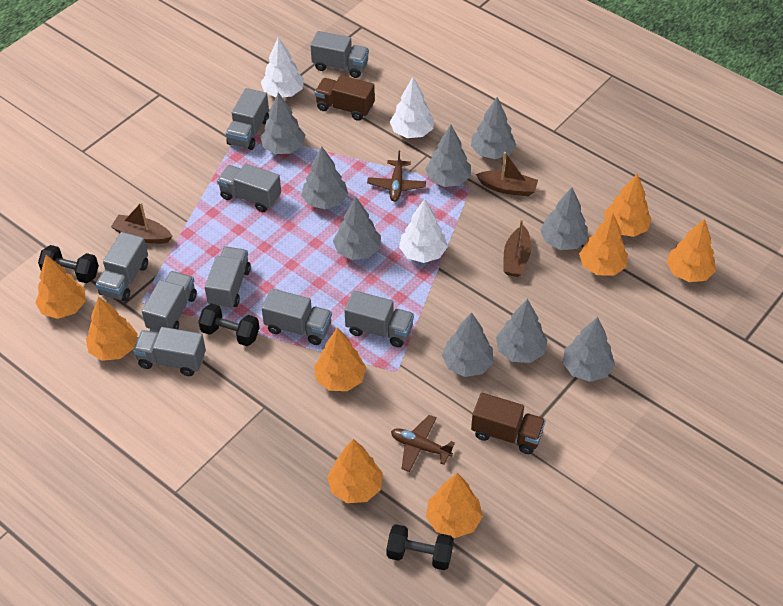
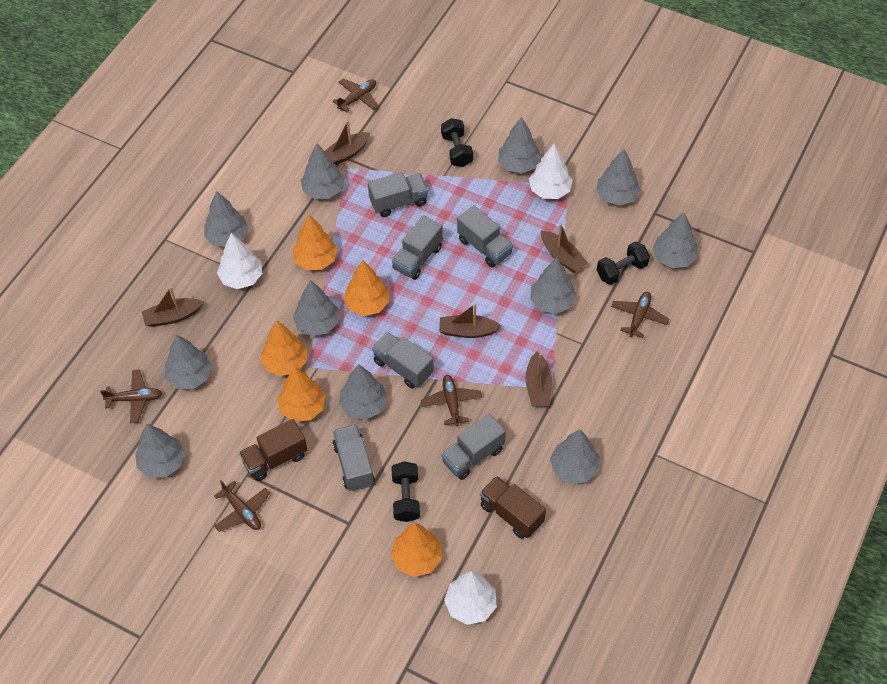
brown boat: [111,202,172,244] [476,152,538,196] [503,219,532,277] = 3 -> [142,287,204,327] [325,120,370,165] [439,303,502,338] [526,351,552,406] [541,223,588,273] = 5
brown plane: [367,151,426,202] [391,415,455,472] = 2 -> [100,370,162,423] [214,480,270,532] [333,79,379,113] [421,375,482,426] [611,292,669,338] = 5
grey tree: [260,92,306,154] [301,146,348,209] [333,197,381,260] [425,125,471,187] [442,312,493,377] [471,97,516,159] [496,299,548,363] [540,187,588,250] [563,317,615,382] = 9 -> [135,424,185,478] [165,334,212,389] [204,191,248,247] [293,280,339,336] [301,144,344,199] [339,364,387,420] [498,117,541,173] [530,257,576,314] [550,429,600,483] [596,149,640,205] [652,212,698,268] = 11
grey truck: [96,232,148,302] [133,327,206,376] [142,271,197,333] [205,247,251,309] [217,163,281,212] [226,88,269,150] [262,288,332,345] [310,31,369,78] [344,290,414,347] = 9 -> [333,424,375,491] [368,172,428,217] [372,332,434,389] [392,215,443,280] [441,414,506,480] [457,205,513,267] = 6
orange tree: [35,255,86,319] [86,296,138,361] [314,327,366,391] [327,439,383,503] [426,473,483,538] [579,213,628,276] [604,173,652,237] [666,219,716,282] = 8 -> [260,320,307,376] [277,367,325,422] [292,215,338,270] [343,260,389,316] [390,523,442,577] = 5

